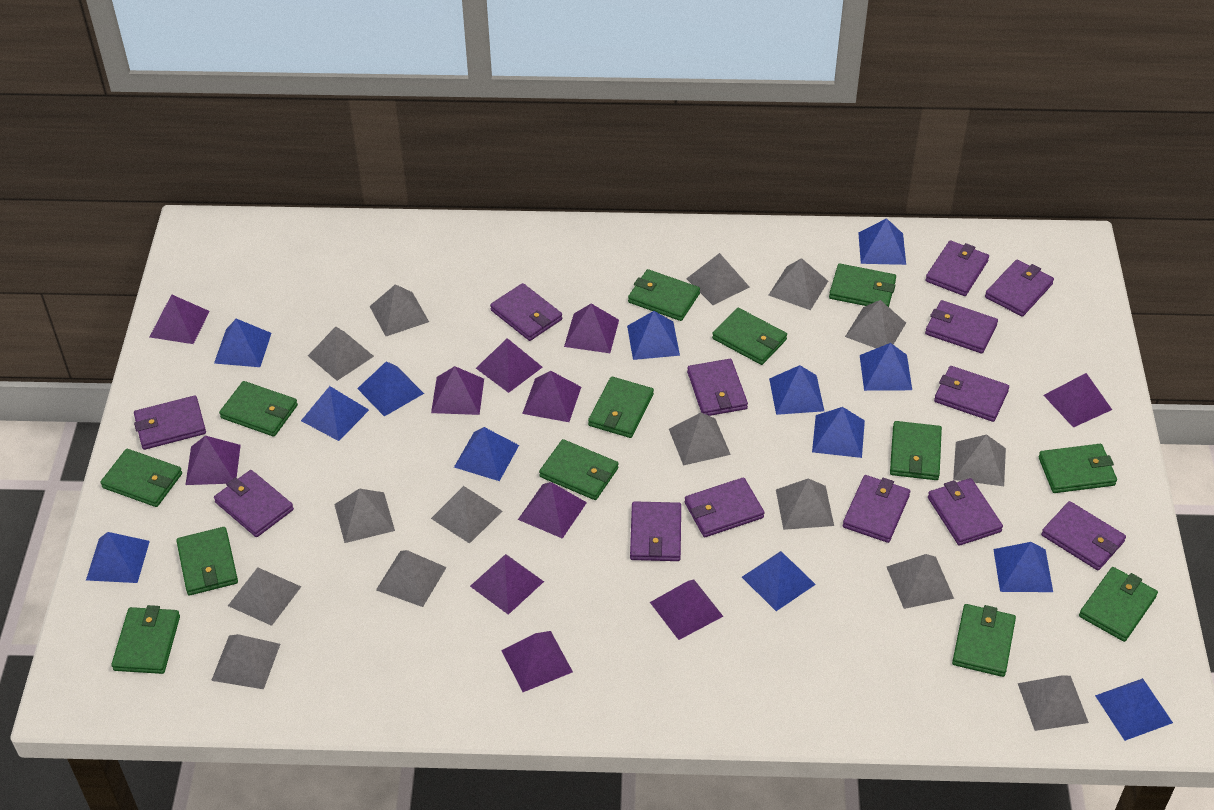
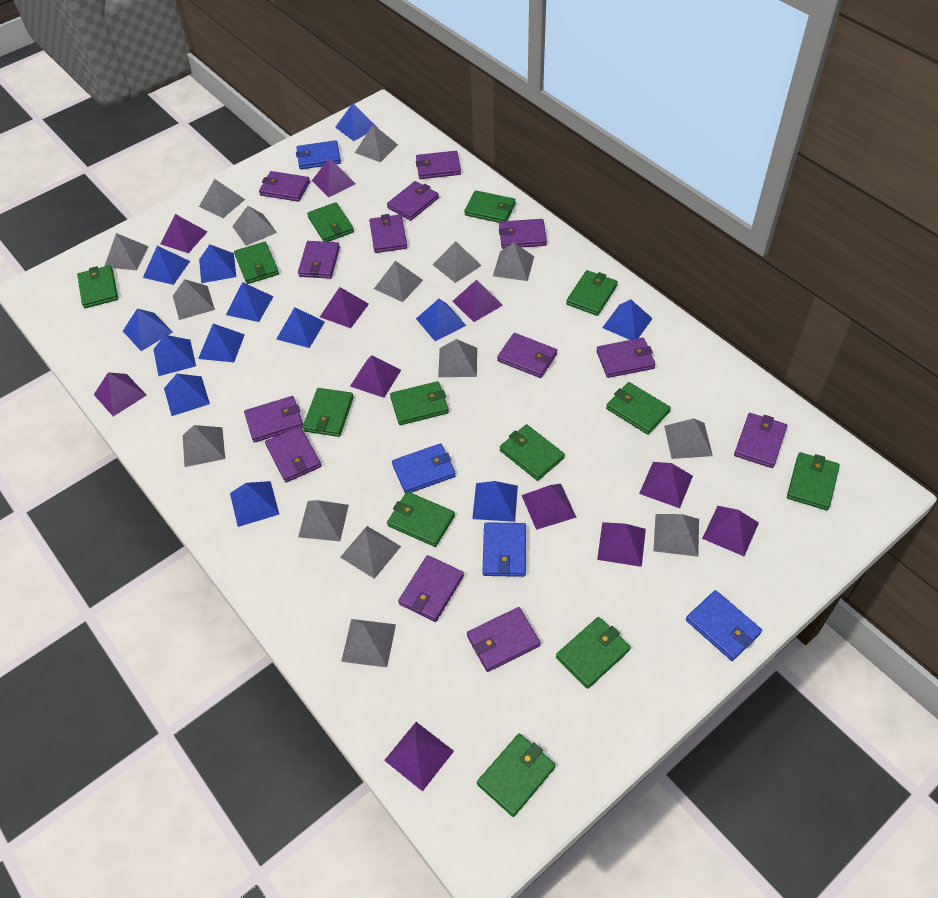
blue wallet: none = 0 -> [296,140,341,169] [392,443,456,493] [482,522,526,577] [686,590,762,661] = 4

